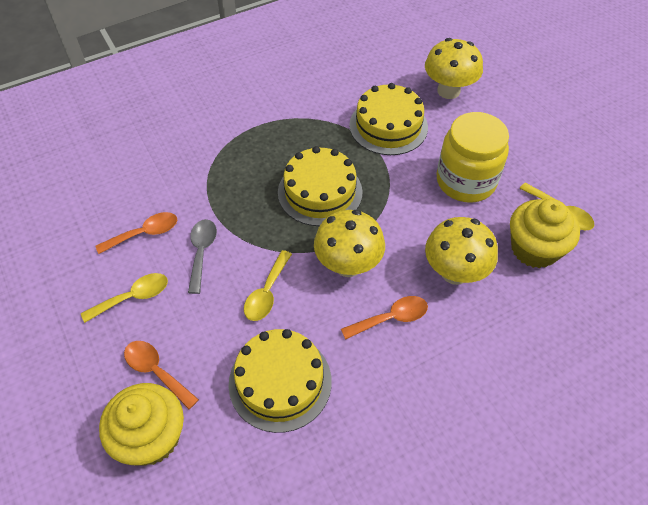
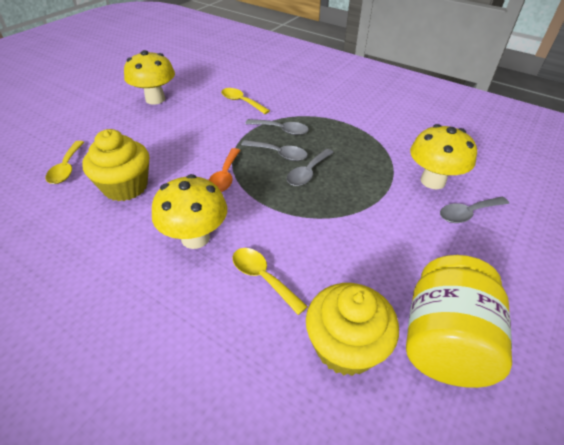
grey spoon: [188,219,217,294] = 1 -> [241,140,308,161] [245,119,309,135] [287,149,334,186] [440,196,509,223] = 4
orange spoon: [96,212,177,254] [124,341,199,409] [341,296,428,340] = 3 -> [209,148,241,192] = 1
yellow cake: [229,329,332,433] [278,146,363,226] [349,83,428,155] = 3 -> none = 0

